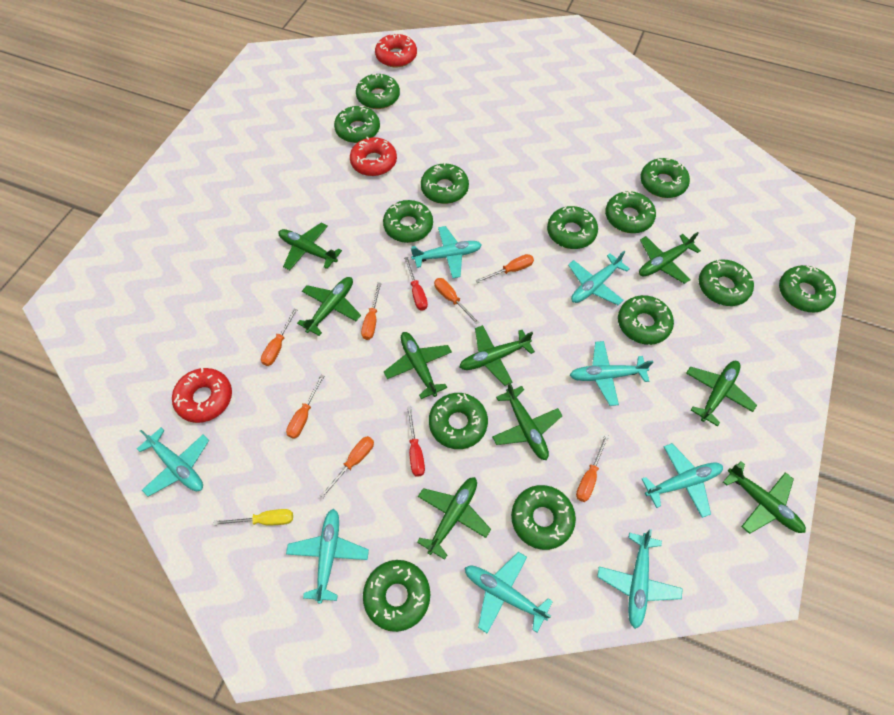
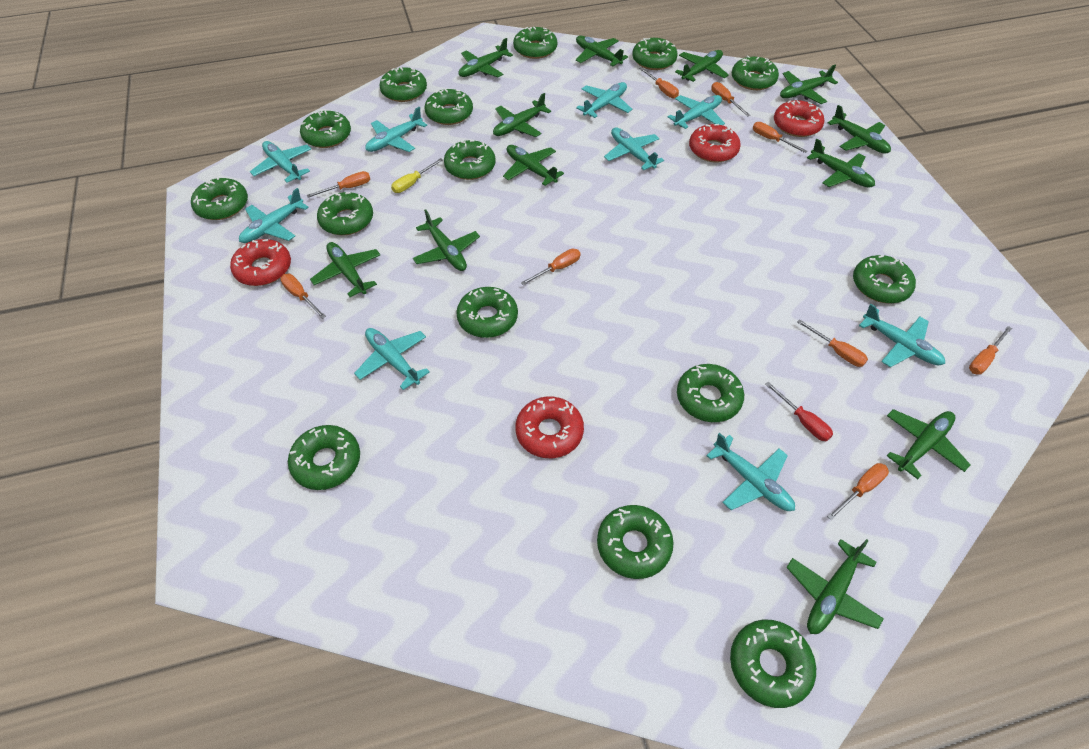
green donut: [334,106,380,143] [356,73,400,109] [363,560,430,632] [383,200,433,243] [421,162,469,204] [429,393,488,449] [511,485,576,550] [547,206,598,249] [605,190,656,233] [618,295,674,345] [640,158,690,198] [699,259,754,306] [779,265,836,313] = 13 -> [191,177,248,220] [288,425,360,490] [300,111,351,148] [317,192,373,235] [380,67,427,102] [424,89,473,125] [444,140,496,180] [456,287,518,338] [513,27,557,59] [597,505,674,579] [632,38,678,70] [677,364,744,422] [730,620,816,708] [732,55,779,90] [853,255,916,304] = 15
green plane: [279,222,342,270] [297,277,361,336] [384,332,452,399] [417,477,491,560] [460,325,535,386] [492,382,562,460] [639,232,701,284] [686,361,757,427] [723,461,806,534] = 9 -> [310,242,380,297] [413,209,480,271] [459,38,513,77] [493,93,551,137] [503,145,564,186] [576,36,628,66] [675,50,729,82] [780,64,838,104] [786,539,884,634] [807,139,875,188] [828,105,891,154] [887,409,971,479] = 12
orange screwdriver: [261,309,297,366] [286,375,324,439] [320,436,374,498] [361,282,382,340] [434,278,480,325] [476,254,534,283] [576,434,609,502] = 7 -> [280,274,326,319] [307,171,370,198] [521,249,580,285] [639,67,679,98] [711,82,750,117] [753,122,807,153] [797,319,868,367] [827,463,889,520] [969,326,1012,375] = 9
red donut: [172,368,232,423] [350,137,397,176] [375,33,417,68] = 3 -> [230,239,291,286] [515,396,584,458] [689,124,741,163] [774,100,825,137] = 4
red screwdriver: [404,257,428,311] [407,407,425,477] = 2 -> [765,382,833,441] = 1
turquoise plane: [137,428,209,497] [286,509,369,604] [411,226,482,279] [465,552,553,634] [568,251,630,305] [570,341,653,406] [597,529,683,629] [642,443,723,518] = 8 -> [239,188,309,243] [250,141,311,183] [354,328,430,390] [365,107,427,152] [576,82,632,118] [604,127,664,170] [668,95,725,129] [706,433,795,511] [859,304,945,367] = 9

